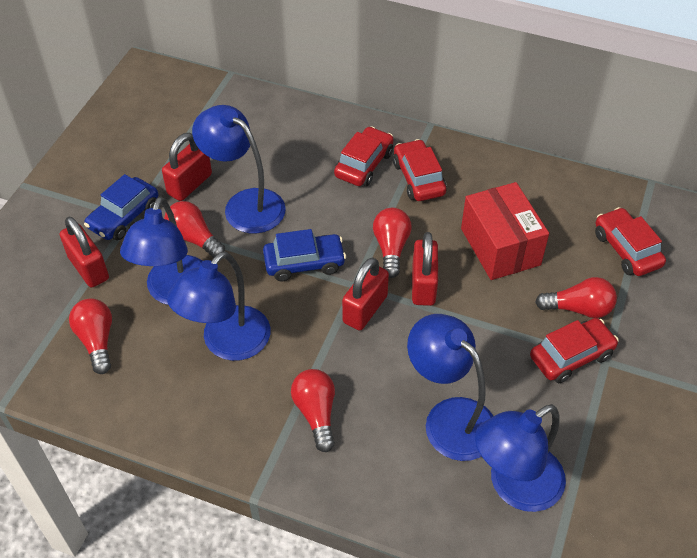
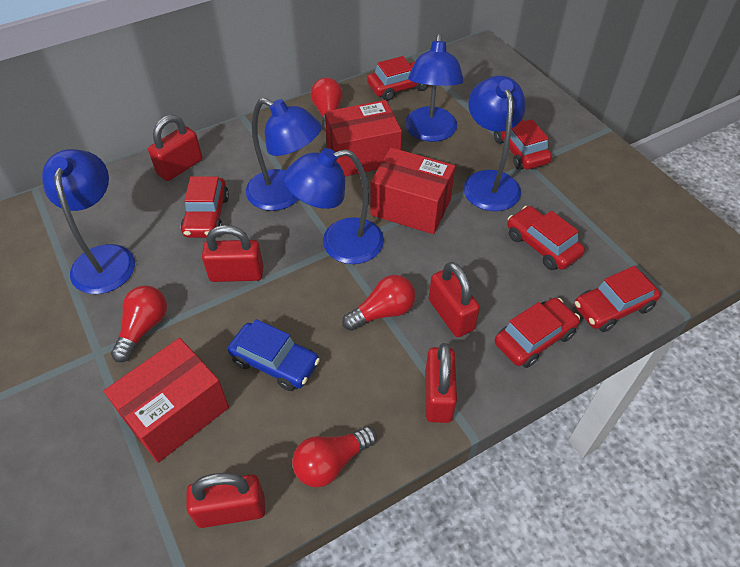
blue car: [84,174,158,241] [263,229,346,281] = 2 -> [228,319,320,391] = 1
red box: [461,182,549,280] = 1 -> [104,338,229,463] [325,100,402,176] [371,148,455,234] = 3
red car: [334,126,394,187] [393,139,447,201] [530,318,619,383] [595,207,666,276] = 4 -> [181,176,229,238] [367,56,428,101] [494,119,552,170] [495,298,580,368] [507,206,585,270] [574,266,661,332] = 6
red light bulb: [69,298,112,374] [164,201,225,258] [291,369,335,452] [373,208,412,278] [535,277,617,318] = 5 -> [111,285,167,362] [292,426,377,488] [311,78,343,132] [342,275,415,331] = 4
red padlock: [60,217,109,288] [162,133,212,201] [342,257,389,331] [412,232,438,306] = 4 -> [148,115,202,181] [186,473,265,528] [202,225,263,282] [425,343,457,423] [429,262,480,337] = 5

